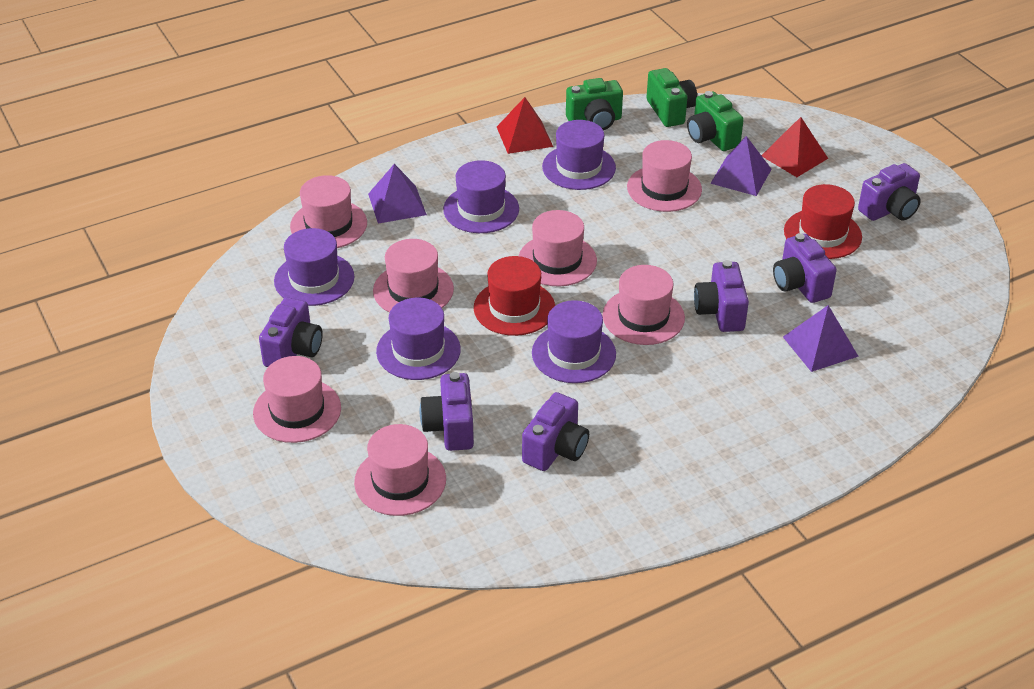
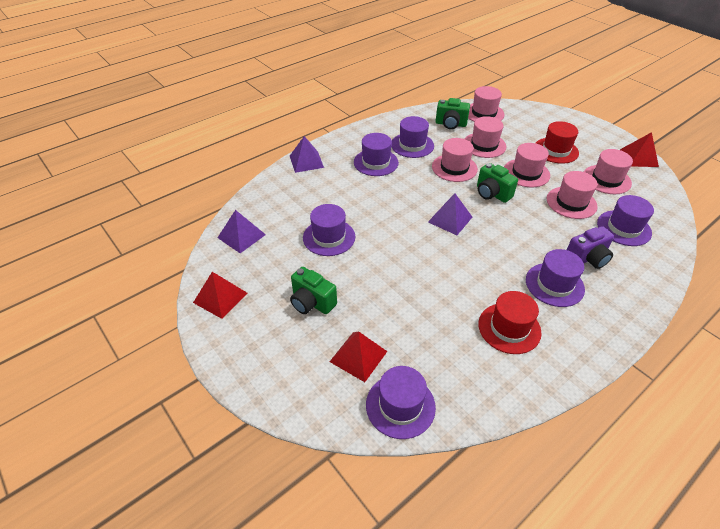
pink hat: [253,356,341,443] [290,175,367,248] [354,424,446,516] [373,239,454,313] [518,210,597,287] [602,265,685,345] [627,140,702,212] = 7 -> [432,138,478,182] [464,116,506,158] [468,86,505,122] [504,143,550,187] [547,171,598,219] [584,149,633,194] = 6
purple camera: [259,297,323,367] [420,372,474,451] [522,392,589,471] [694,260,749,332] [773,233,837,303] [858,163,921,221] = 6 -> [567,226,614,269] = 1
purple hat: [274,228,355,306] [376,298,461,380] [443,160,519,233] [532,300,616,383] [542,120,616,190] = 5 -> [303,204,355,256] [354,133,399,176] [366,366,436,439] [391,116,434,158] [526,249,585,307] [597,195,654,246] = 6
red pyramid: [497,97,553,154] [761,117,828,177] = 2 -> [193,272,247,319] [330,331,387,382] [620,132,659,167] = 3

